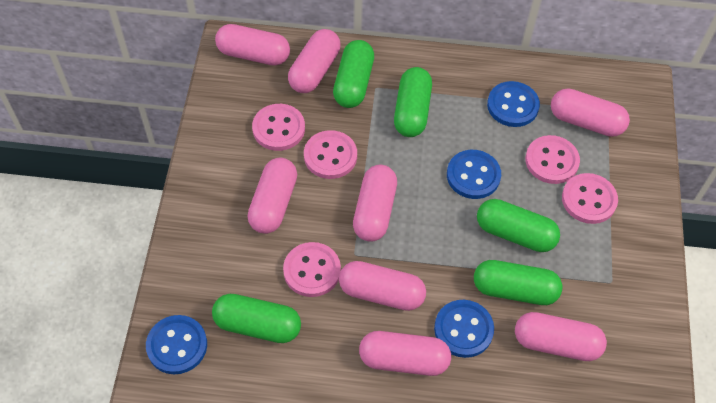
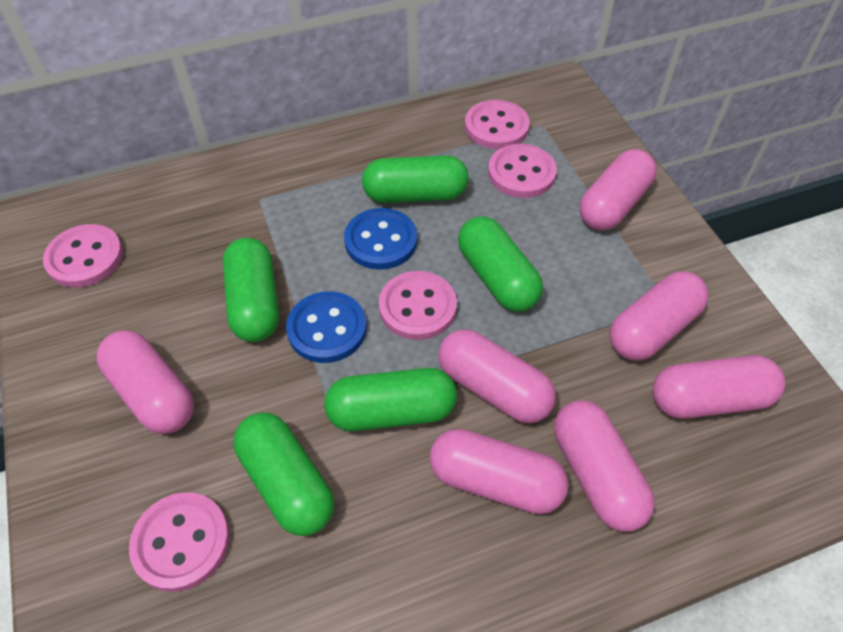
blue button: [146,315,207,374] [434,300,494,358] [447,150,501,199] [487,81,540,127] = 4 -> [286,291,367,363] [344,208,417,270] = 2
pink capsule: [215,24,290,66] [247,158,297,234] [288,29,341,93] [339,261,426,311] [353,165,397,242] [359,331,451,376] [515,312,607,361] [551,88,630,137] = 8 -> [97,330,194,434] [429,429,569,514] [438,329,556,423] [554,400,655,532] [579,149,657,231] [609,271,709,361] [653,355,785,419] = 7

